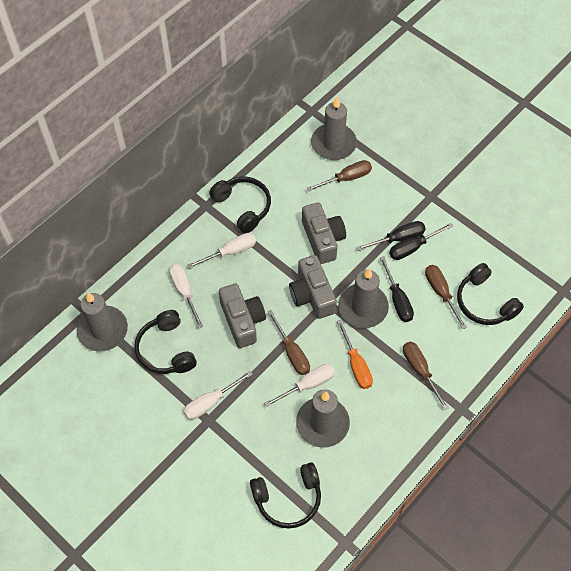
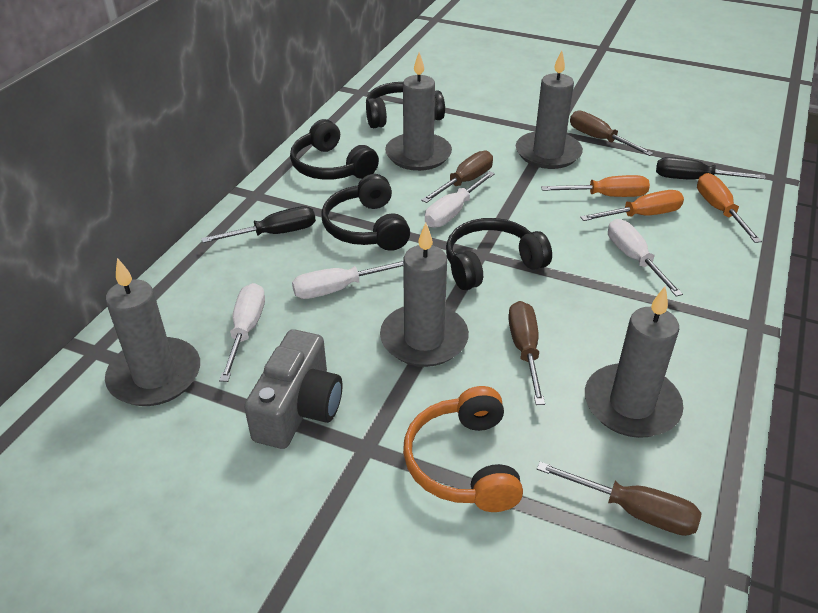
black screwdriver: [357,221,426,251] [380,256,414,322] [389,223,453,260] = 3 -> [201,206,316,243] [656,157,766,180] = 2
grey camera: [219,284,266,348] [289,255,337,319] [302,203,346,264] = 3 -> [244,329,342,449] = 1
grey candle: [76,292,128,351] [296,389,350,448] [311,96,357,160] [338,268,389,328] = 4 -> [105,258,200,406] [380,223,469,367] [385,52,452,171] [516,50,583,169] [585,286,683,438] = 5
orange headphones: none = 0 -> [403,386,523,512] = 1
orange screwdriver: [337,320,373,389] = 1 -> [541,175,650,197] [580,190,684,221] [697,173,762,243] = 3

